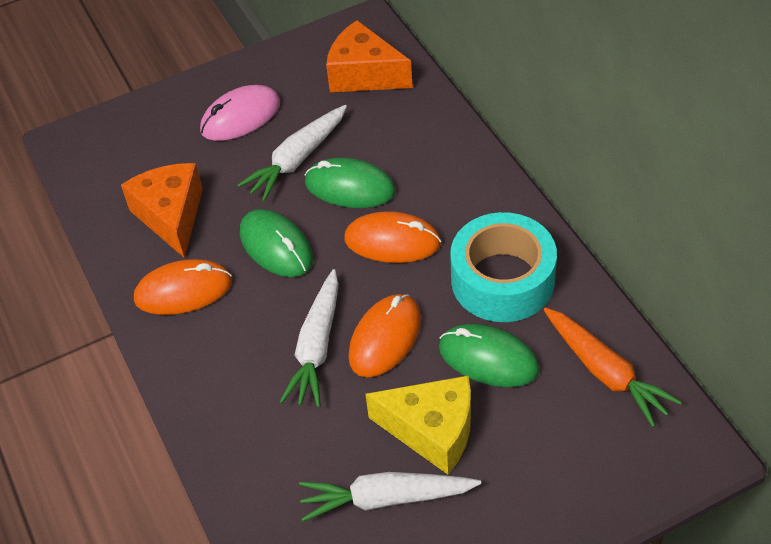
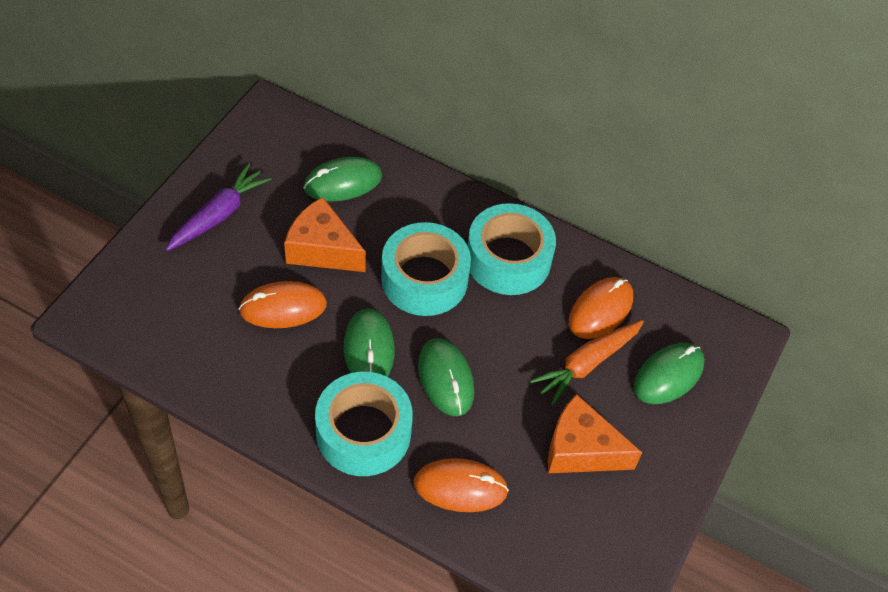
green mouse: [240,209,313,277] [305,158,396,208] [439,324,540,387] = 3 -> [304,157,382,201] [344,308,395,376] [418,338,474,416] [634,343,705,404] = 4
pink mouse: [200,85,280,141] = 1 -> none = 0
purple carrot: none = 0 -> [166,163,271,251] = 1
turquoise tape: [450,212,557,322] = 1 -> [315,372,413,476] [381,222,471,316] [467,203,556,295] = 3
white carrot: [238,105,347,202] [280,269,339,408] [299,472,481,522] = 3 -> none = 0
yellow cheese: [365,375,471,475] = 1 -> none = 0

